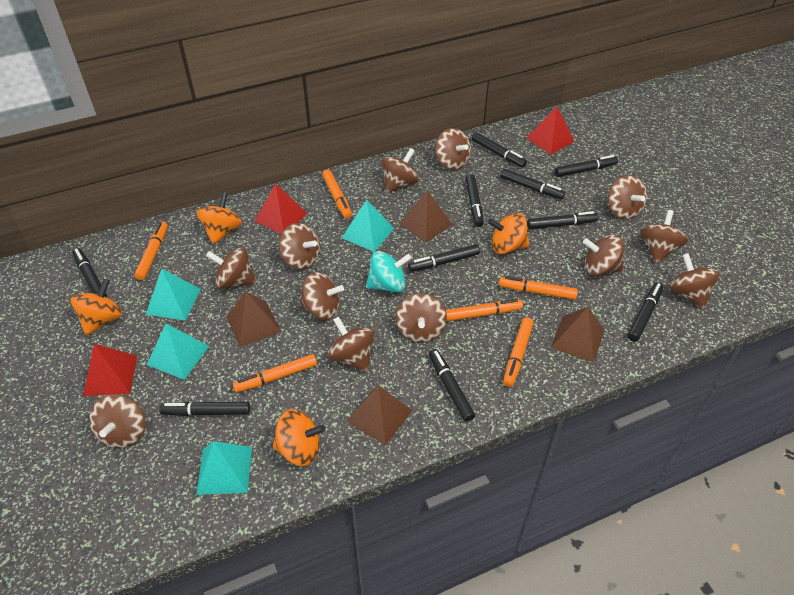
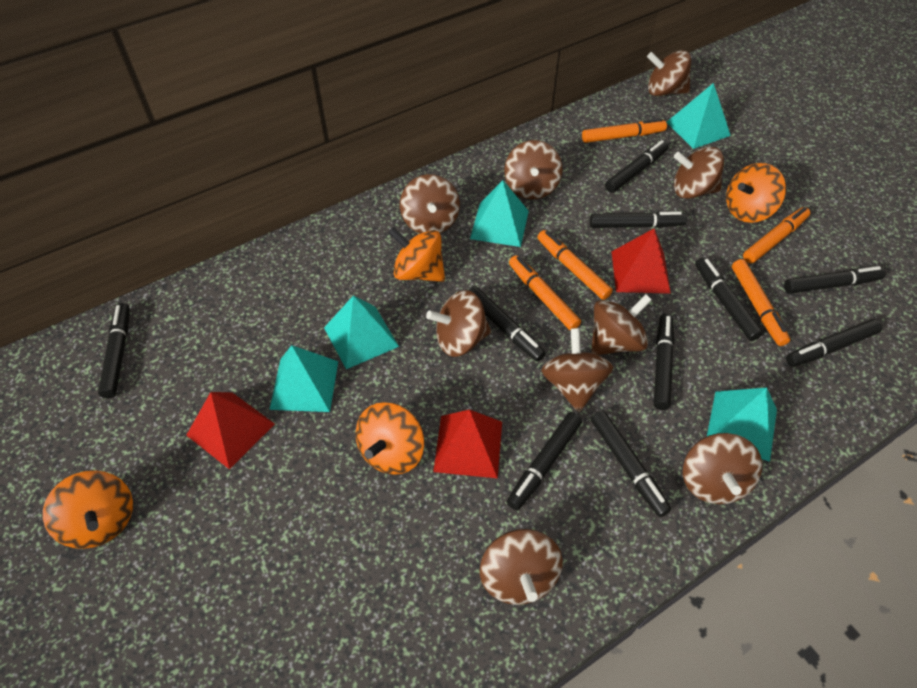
brown pyramid: [226,292,281,347] [346,385,412,446] [399,190,453,243] [551,307,605,363] = 4 -> none = 0
brown spinning top: [89,394,145,448] [206,247,256,289] [279,223,320,270] [299,272,344,320] [328,316,374,372] [381,148,419,193] [396,293,447,343] [435,128,471,170] [583,235,624,276] [608,175,647,220] [640,210,688,263] [669,253,720,309] = 12 -> [400,174,460,234] [426,290,491,357] [480,529,563,605] [504,140,562,200] [541,328,613,412] [591,294,652,355] [647,50,691,96] [674,147,724,199] [683,433,762,504] = 9
orange marker: [134,222,168,280] [233,354,317,393] [322,170,352,219] [446,299,523,321] [499,276,578,300] [503,317,534,387] = 6 -> [509,255,581,331] [537,230,613,300] [582,118,667,143] [732,259,790,346] [743,207,810,263] = 5
turquoise pyramid: [145,269,201,321] [147,324,209,380] [196,441,252,495] [342,200,394,252] = 4 -> [269,345,338,412] [324,295,399,369] [470,180,529,247] [667,83,731,149] [707,388,777,462] = 5
turquoise spinning top: [366,251,412,292] = 1 -> none = 0

